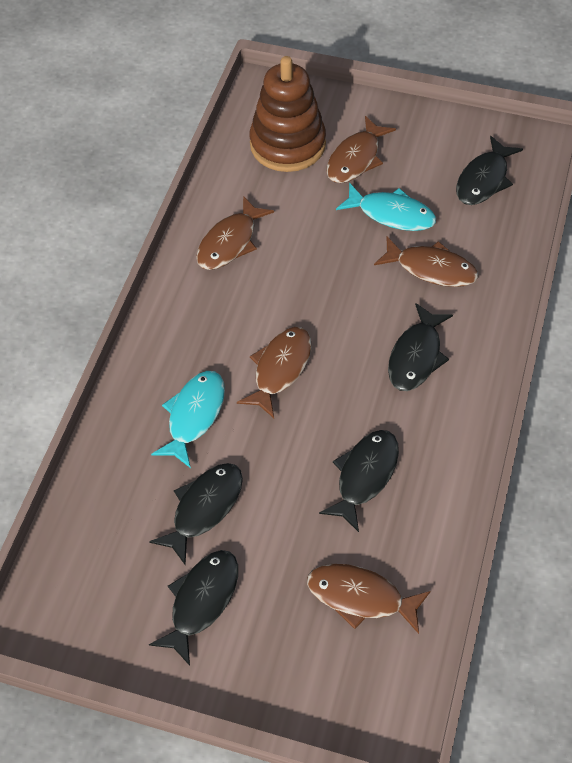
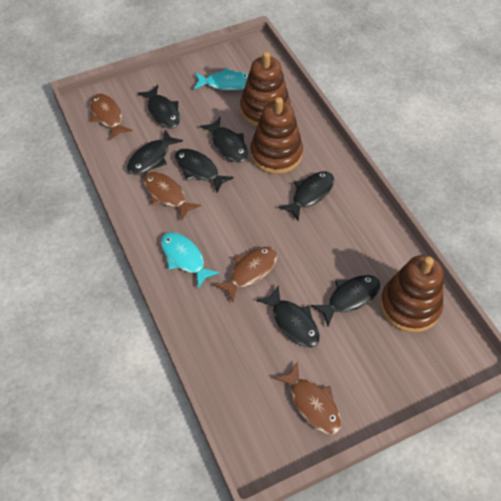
black fish: [149,463,243,565] [149,550,238,666] [319,430,399,532] [388,303,453,391] [456,136,523,205] = 5 -> [127,130,183,175] [137,85,180,129] [175,149,234,192] [200,117,248,163] [256,286,320,348] [278,171,334,221] [311,275,380,326] = 7
brown fish: [196,196,274,270] [237,327,312,418] [307,564,431,634] [327,116,396,183] [374,237,478,287] = 5 -> [90,94,132,140] [143,172,201,220] [214,247,277,302] [274,361,341,434] = 4
brown stacking toy: [250,56,326,172] = 1 -> [240,52,290,127] [250,97,303,174] [380,255,443,332] = 3

